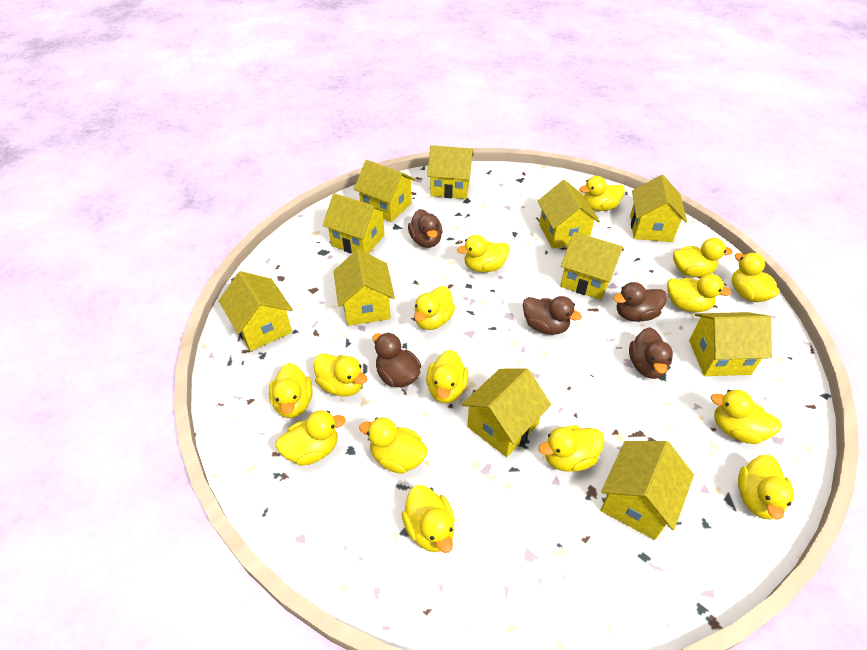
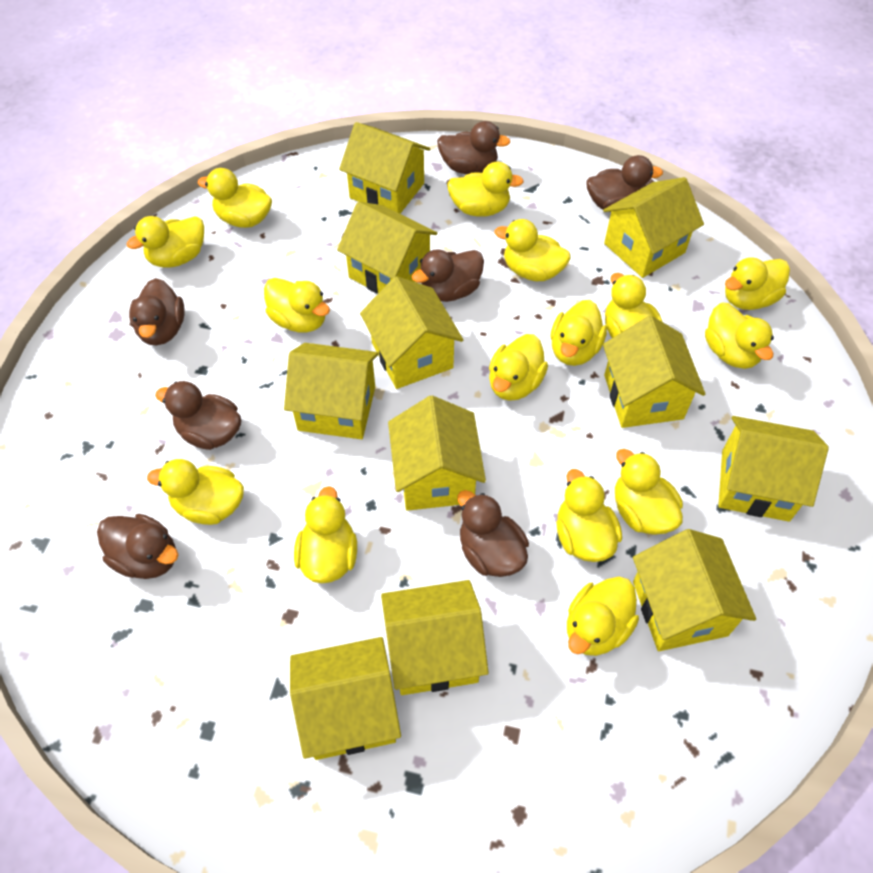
brown duck: [372,332,421,387] [408,209,442,248] [523,296,582,335] [613,282,667,322] [629,327,673,379] = 5 -> [97,514,178,579] [129,278,185,346] [155,381,241,450] [412,249,484,302] [437,121,510,174] [458,490,529,577] [586,155,663,210] = 7

